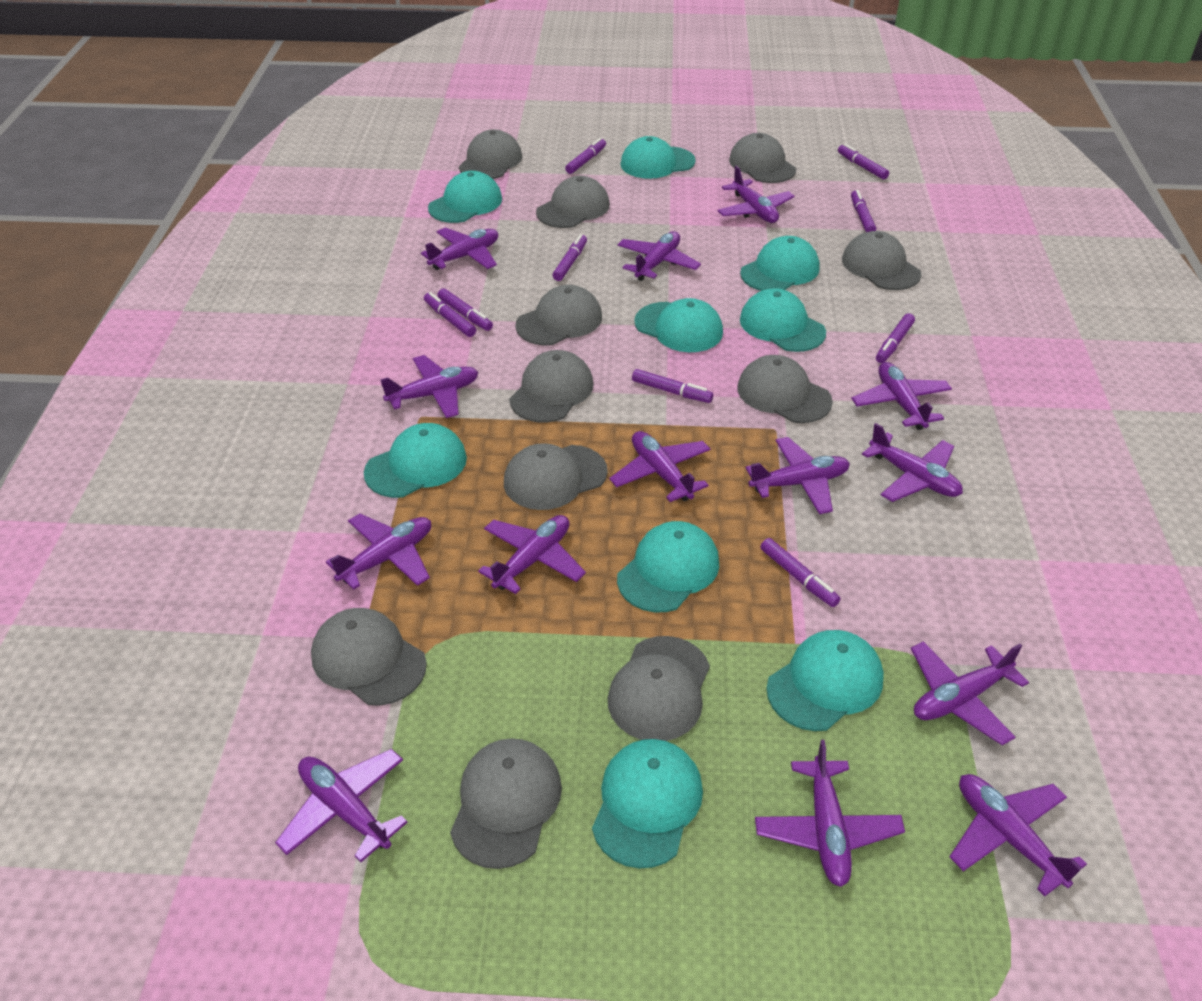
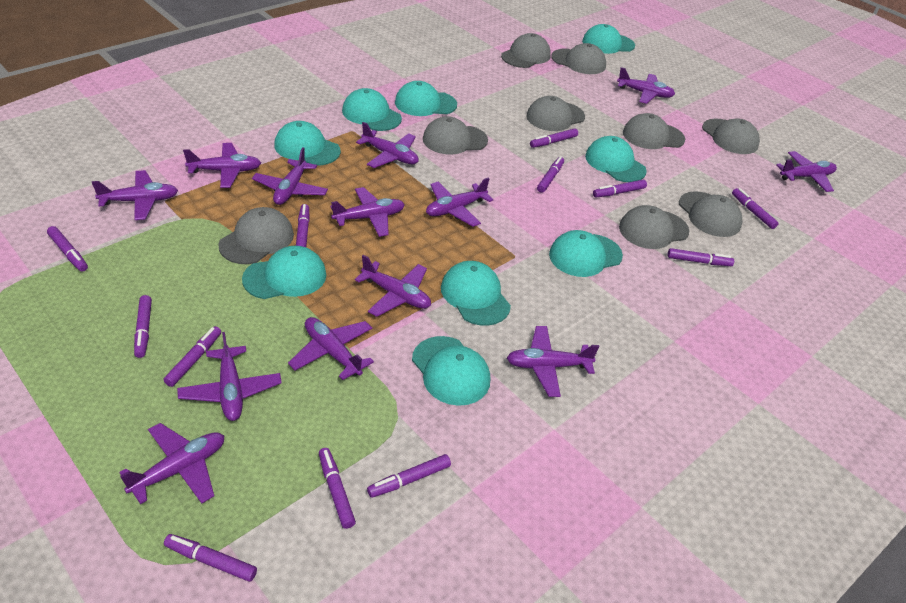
grey cap: [311,608,427,706] [450,738,562,869] [459,129,522,179] [504,443,608,510] [509,350,594,423] [515,285,602,346] [536,176,610,228] [608,636,710,741] [729,133,796,183] [737,355,833,423] [842,231,921,290] = 11 -> [218,207,294,264] [423,116,488,155] [501,33,551,68] [526,96,585,131] [551,43,606,74] [619,205,689,249] [623,113,685,149] [679,191,742,237] [702,118,760,154] = 9
purple marker: [424,292,476,337] [437,288,493,331] [553,234,587,281] [565,138,606,174] [632,369,713,403] [760,538,840,607] [838,144,889,180] [851,190,876,232] [876,313,915,363] = 9 -> [47,226,88,272] [134,295,152,358] [163,326,221,387] [164,534,257,582] [296,204,310,247] [319,448,356,529] [367,454,451,498] [530,128,578,148] [537,156,564,193] [593,180,647,197] [668,248,734,266] [732,188,779,229] = 12
purple plane: [275,749,408,862] [326,514,431,590] [380,355,478,418] [421,228,498,270] [478,515,586,594] [609,431,710,502] [617,231,701,281] [717,166,794,223] [746,437,850,514] [755,740,905,887] [851,362,952,430] [862,423,963,502] [911,641,1029,745] [950,774,1087,897] = 14 -> [92,170,178,220] [119,423,224,504] [177,332,282,421] [183,143,261,188] [252,147,328,205] [288,317,374,380] [330,187,405,237] [355,255,431,317] [356,122,419,168] [426,177,493,227] [507,326,599,397] [617,67,675,104] [776,151,837,192] = 13

